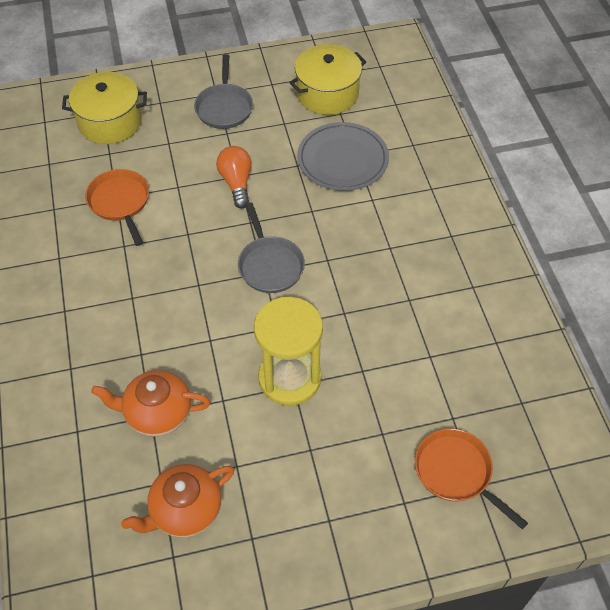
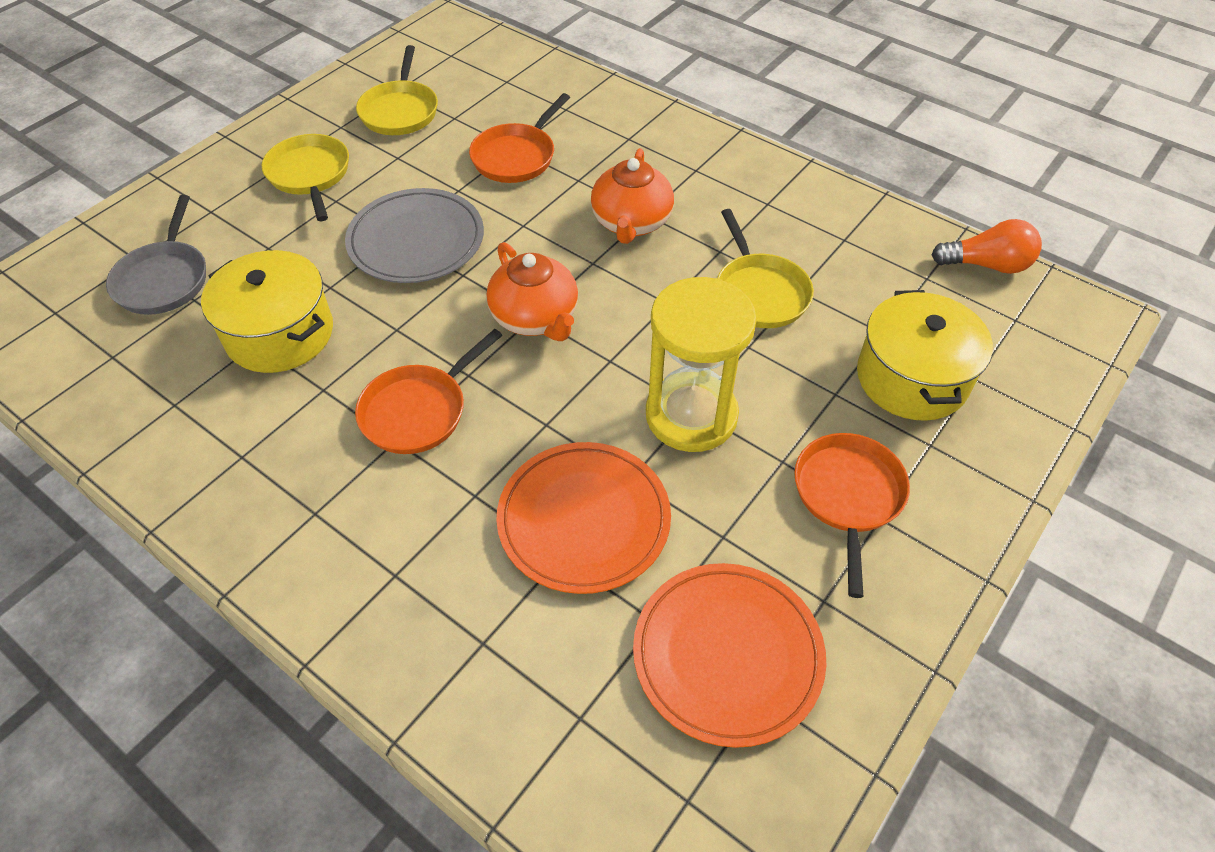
grey pan: [194,54,253,129] [238,202,305,293] = 2 -> [106,195,206,315] = 1
orange pan: [85,169,149,246] [415,428,528,530] = 2 -> [355,329,502,454] [469,93,570,183] [794,433,910,598] = 3
orange plate: none = 0 -> [496,442,671,594] [633,563,826,748] = 2
yellow pan: none = 0 -> [262,134,349,221] [356,45,438,135] [717,209,814,328] = 3

